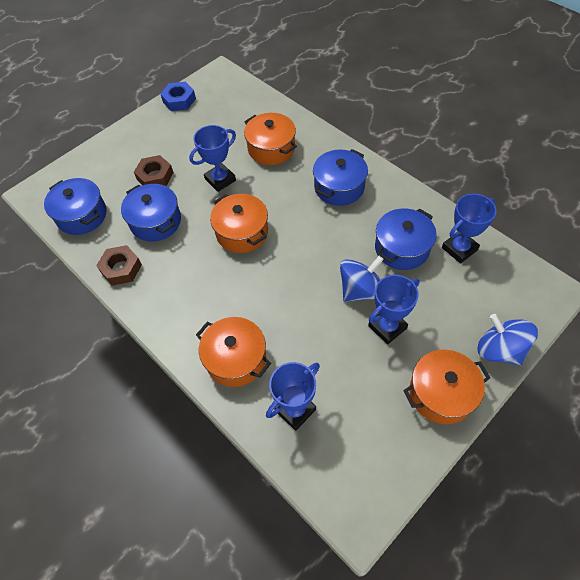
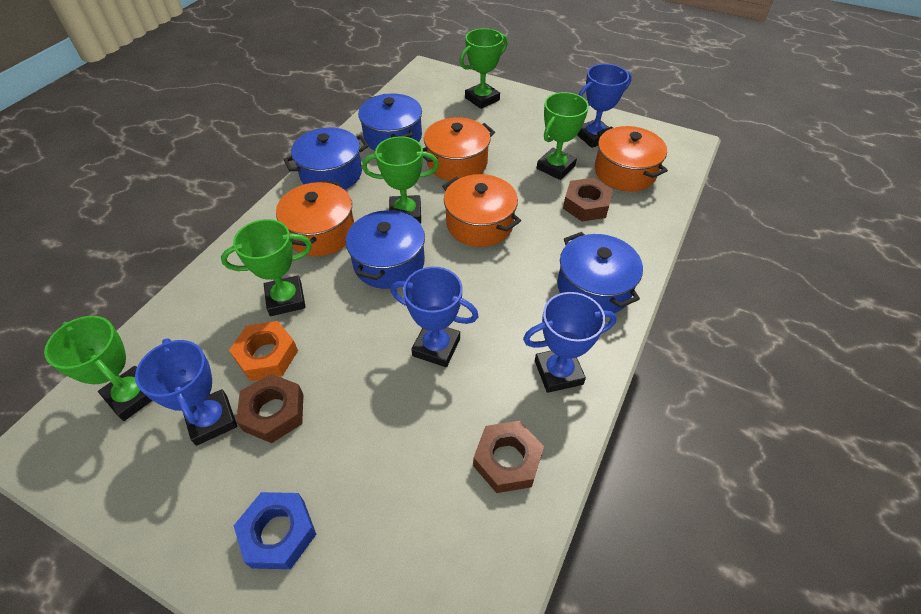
blue spinning top: [340,256,384,302] [477,314,538,366] = 2 -> none = 0
brown nut: [96,245,142,286] [134,155,174,186] = 2 -> [236,374,303,443] [473,421,544,493] [563,178,613,221] = 3
green trophy: none = 0 -> [44,316,153,421] [221,219,312,316] [362,136,439,224] [459,28,508,109] [537,92,589,180] = 5
orange nut: none = 0 -> [229,321,298,381] = 1

